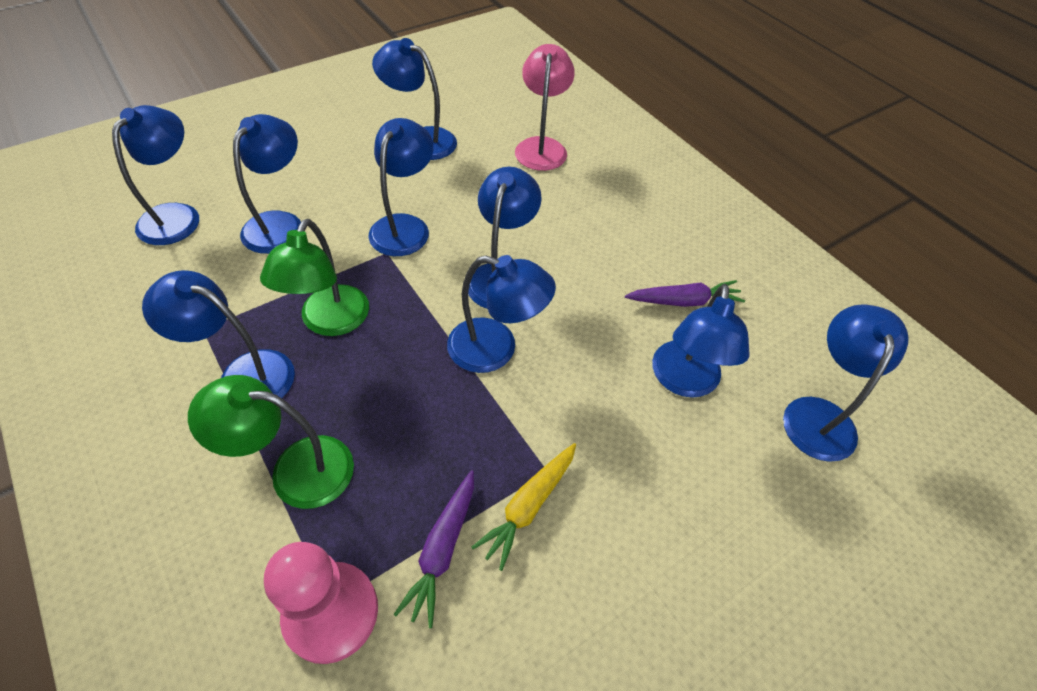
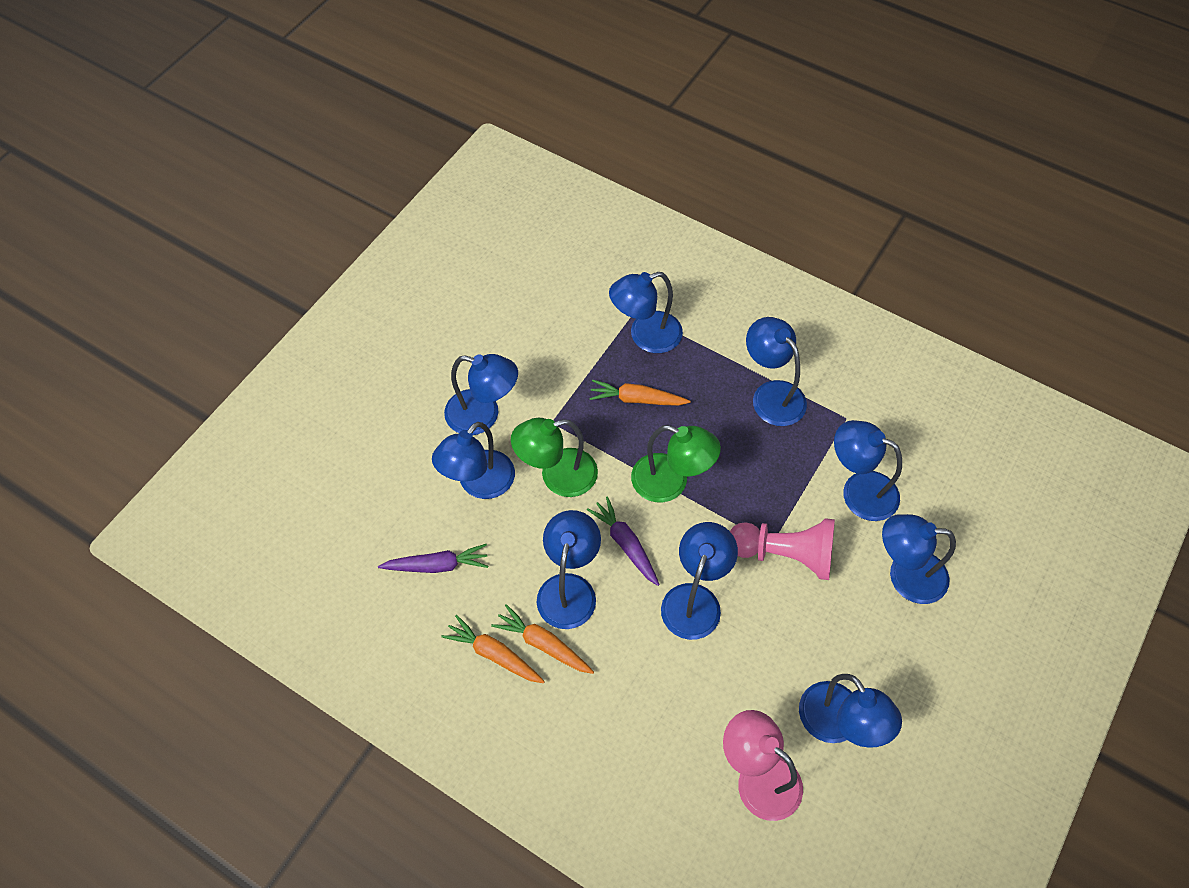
orange carrot: none = 0 -> [441,615,545,683] [491,604,594,674] [589,380,691,406] = 3
yellow carrot: [471,443,576,571] = 1 -> none = 0

